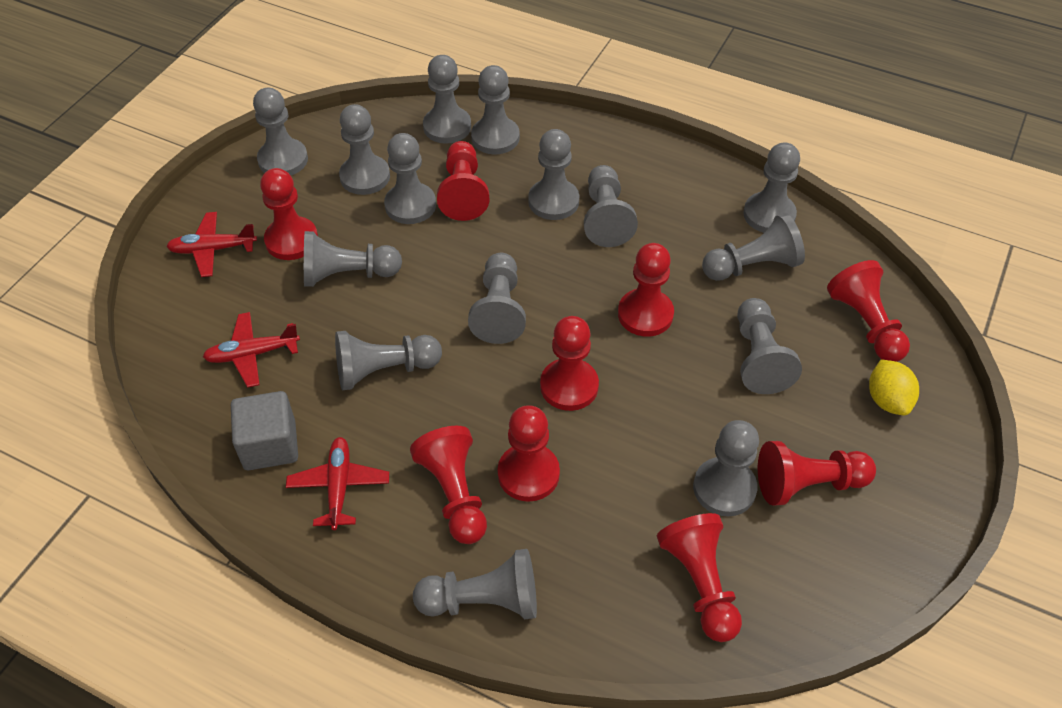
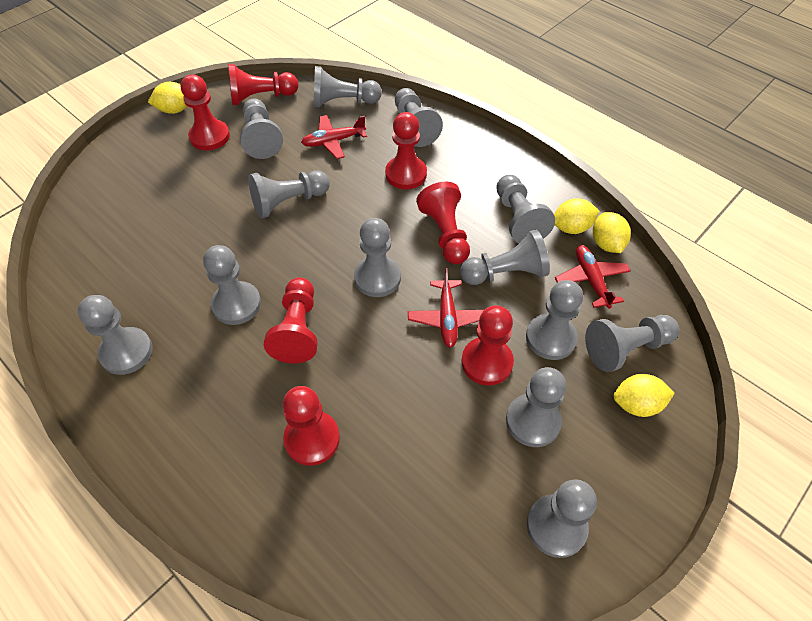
grey cube: [231,391,298,470] = 1 -> none = 0
grey pawn: [253,88,308,176] [304,231,402,287] [335,331,442,390] [339,104,390,195] [384,133,436,224] [413,549,537,619] [423,55,471,144] [468,253,526,344] [471,65,520,154] [528,129,580,220] [584,165,638,247] [693,420,759,516] [702,213,805,281] [737,298,802,394] [743,143,800,233] = 15 -> [78,295,153,375] [203,245,261,325] [240,99,283,159] [248,170,330,218] [313,66,382,107] [354,218,401,297] [395,88,443,147] [460,229,550,285] [496,175,555,243] [506,367,566,447] [526,280,583,360] [527,479,597,558] [585,315,679,372] = 13
red pawn: [260,168,318,260] [410,426,487,544] [437,141,490,221] [498,405,560,502] [540,316,599,411] [618,243,674,337] [657,513,742,642] [758,441,876,506] [827,260,910,362] = 9 -> [181,74,230,151] [228,64,298,105] [264,277,318,364] [283,386,340,466] [385,112,427,189] [416,182,470,264] [462,305,514,385] = 7
yellow lemon: [869,360,919,415] = 1 -> [148,82,187,114] [554,198,600,234] [593,212,631,253] [613,374,675,417] = 4

